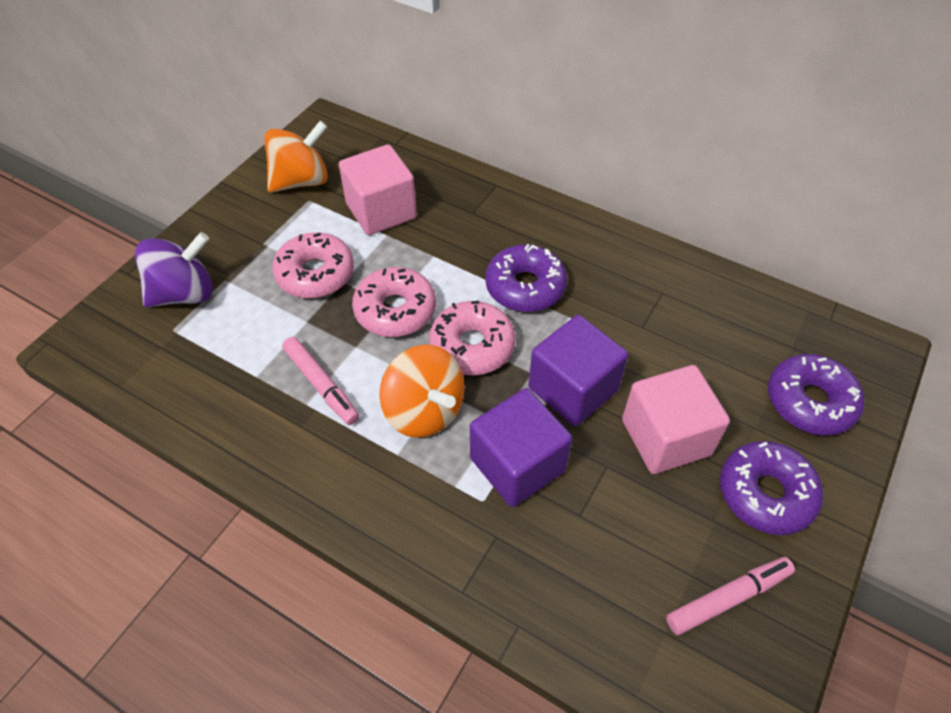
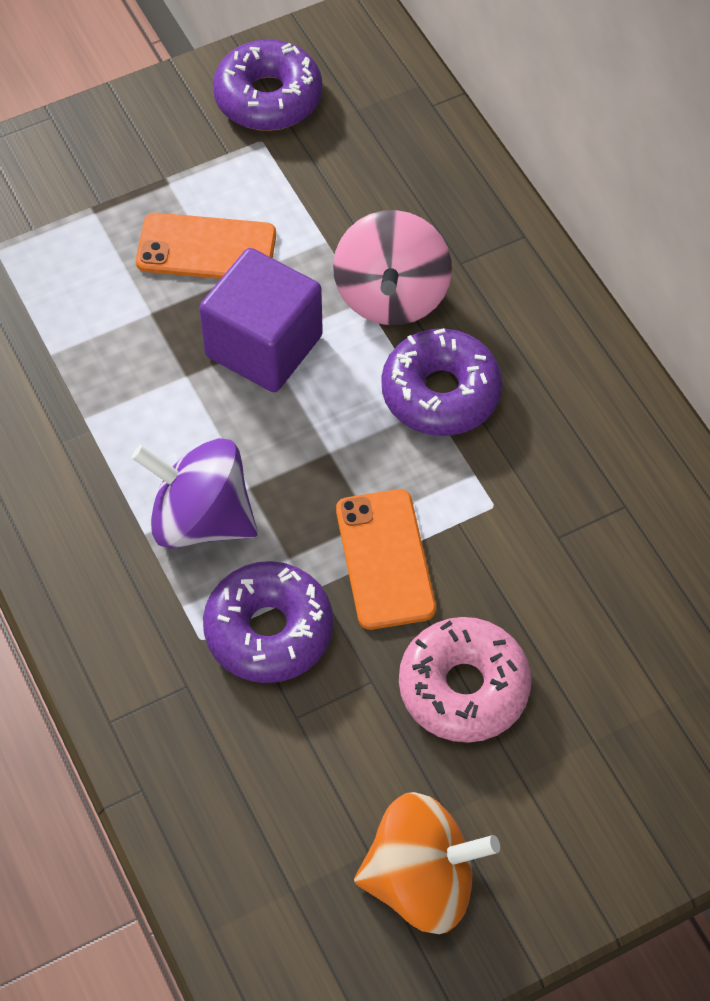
orange phone: none = 0 -> [136,213,276,279] [336,489,436,630] = 2
orange spinning top: [264,121,328,193] [379,345,465,438] = 2 -> [354,792,500,934] = 1
pink cube: [339,145,417,235] [622,365,730,474] = 2 -> none = 0
pink donut: [272,232,354,298] [352,267,436,337] [429,300,516,375] = 3 -> [399,617,531,743] = 1
pink marker: [282,337,359,425] [666,557,795,635] = 2 -> none = 0
pink spinning top: none = 0 -> [333,210,452,325] = 1
purple cube: [470,388,572,507] [529,315,628,426] = 2 -> [199,248,323,392] = 1

